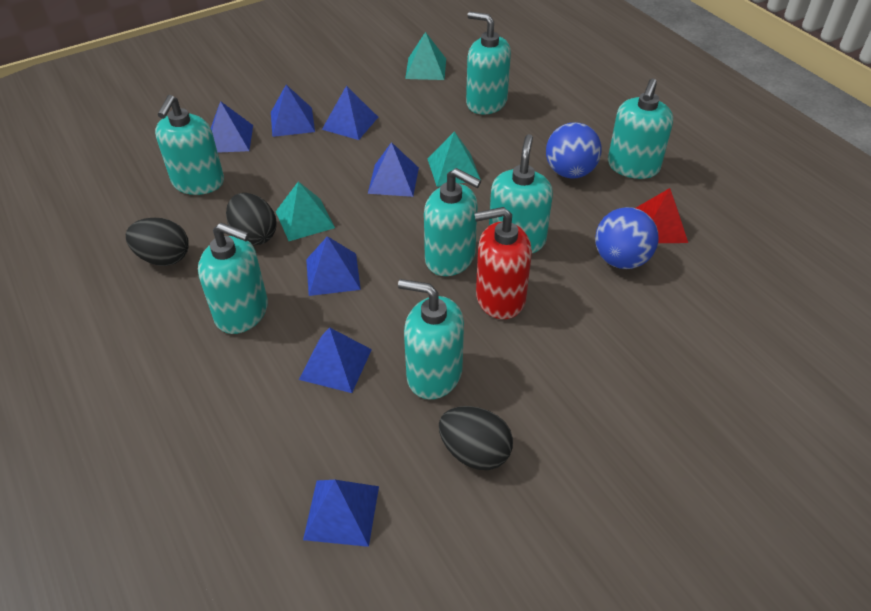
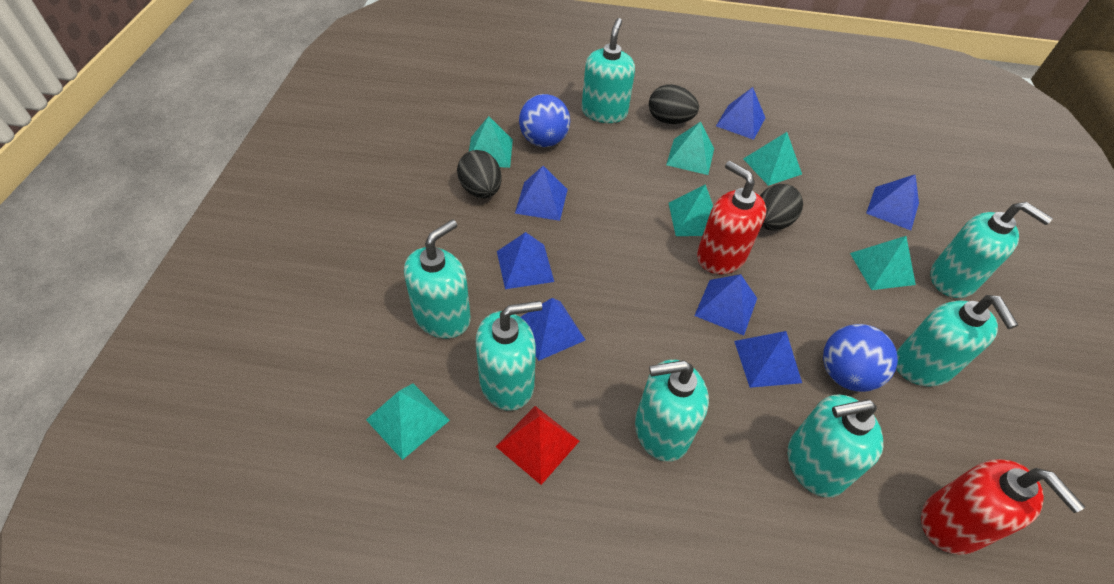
red soap dispenser: [474,207,532,319] = 1 -> [697,161,766,274] [921,459,1085,555] = 2
turquoise pyramid: [276,181,335,241] [405,32,446,80] [428,131,481,187] = 3 -> [366,383,450,460] [469,116,513,168] [666,121,714,175] [669,184,713,236] [743,132,802,186] [850,236,916,290] = 6

